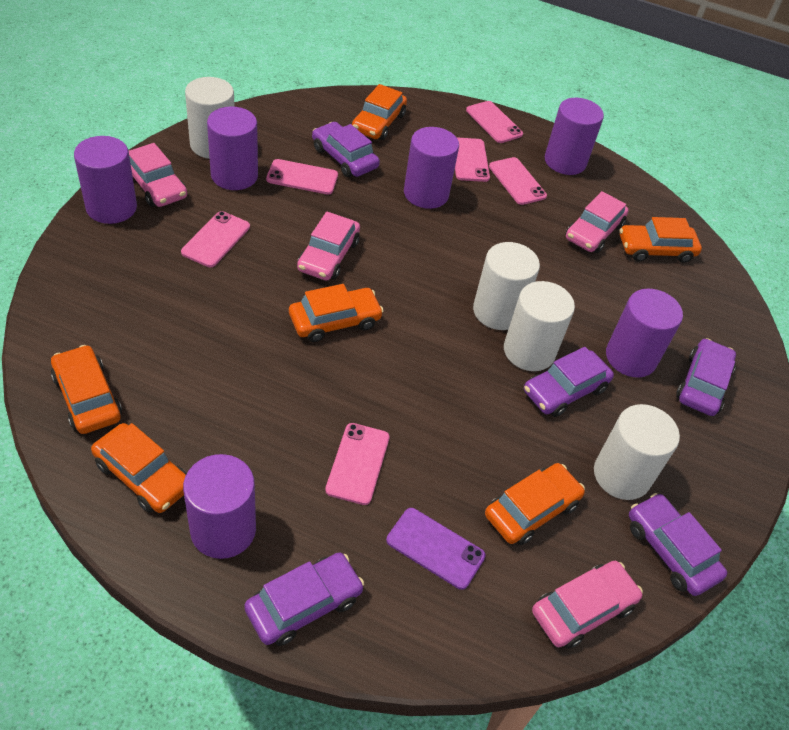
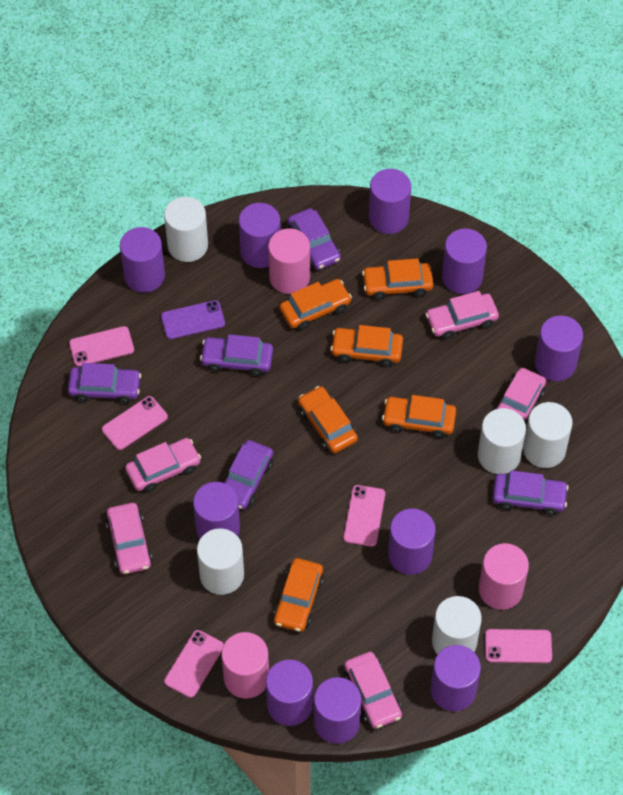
pink car: [129,143,187,207] [297,211,360,281] [532,561,643,649] [565,191,629,253] = 4 -> [106,503,152,574] [125,438,201,492] [344,652,402,729] [426,291,499,339] [494,368,546,425] = 5
pink cylinder: none = 0 -> [221,632,269,699] [268,229,310,294] [479,543,529,610] = 3
pink phone: [181,211,250,267] [266,159,338,195] [325,423,390,505] [455,137,490,182] [466,101,523,143] [489,157,547,205] = 6 -> [69,326,134,367] [102,396,168,450] [164,630,224,698] [344,485,385,547] [485,629,552,663] = 5
purple cylinder: [74,136,137,224] [183,454,256,559] [207,106,258,190] [404,127,459,209] [545,98,604,175] [606,289,683,377] = 6 -> [120,227,165,293] [193,482,240,539] [239,203,281,268] [266,659,313,726] [314,677,361,744] [369,169,411,234] [388,509,435,575] [431,645,481,711] [442,228,487,294] [535,315,583,381] = 10
white cylinder: [185,77,235,159] [473,242,540,330] [504,281,575,371] [594,404,680,500] = 4 -> [164,197,208,262] [197,528,244,595] [432,596,482,654] [478,408,526,474] [523,402,573,468] = 5

